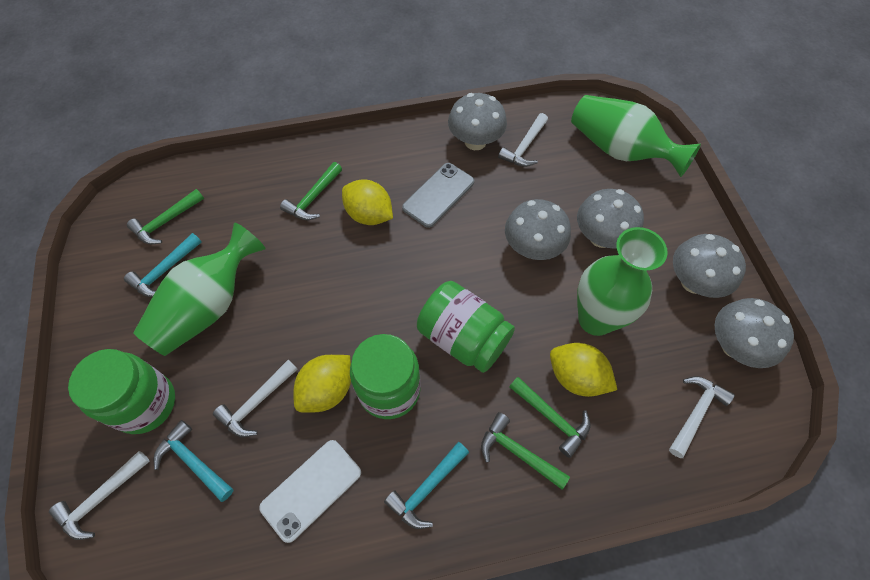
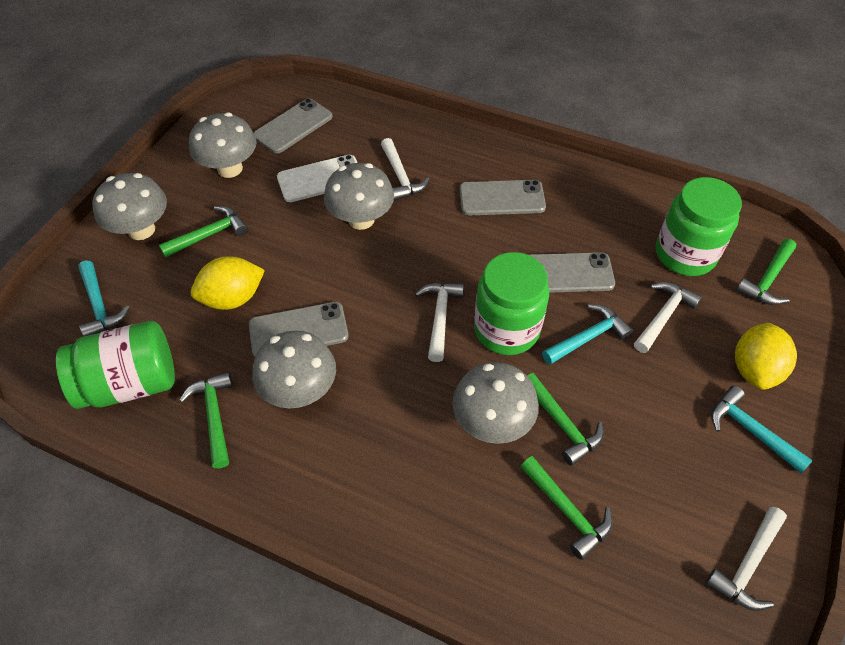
green hammer: [127,189,204,244] [280,162,342,220] [481,412,570,489] [509,377,591,458] = 4 -> [159,206,248,258] [179,372,233,468] [520,456,613,560] [527,373,604,466] [736,239,796,305] = 5
green vase: [133,222,266,356] [571,95,701,177] [577,227,668,336] = 3 -> none = 0
grey phone: [402,163,474,228] = 1 -> [249,302,349,357] [254,98,333,154] [460,180,546,215] [528,252,615,293] = 4
yellow lemon: [293,355,351,413] [342,179,393,225] [550,343,617,397] = 3 -> [191,256,265,310] [735,323,797,390] = 2

